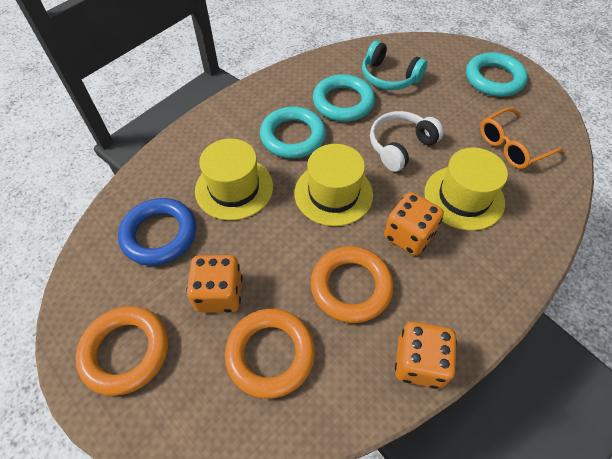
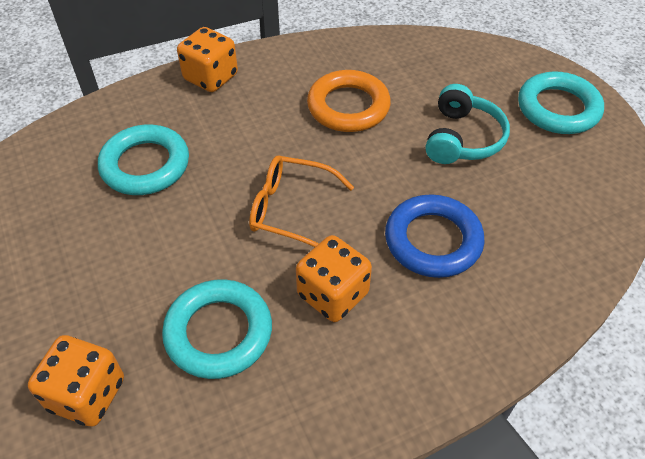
orange ring: [75,306,168,396] [225,309,315,399] [311,246,394,323] = 3 -> [307,70,391,132] = 1
white headphones: [370,111,444,172] = 1 -> none = 0
yellow hat: [195,139,273,220] [294,144,373,226] [424,148,508,231] = 3 -> none = 0

